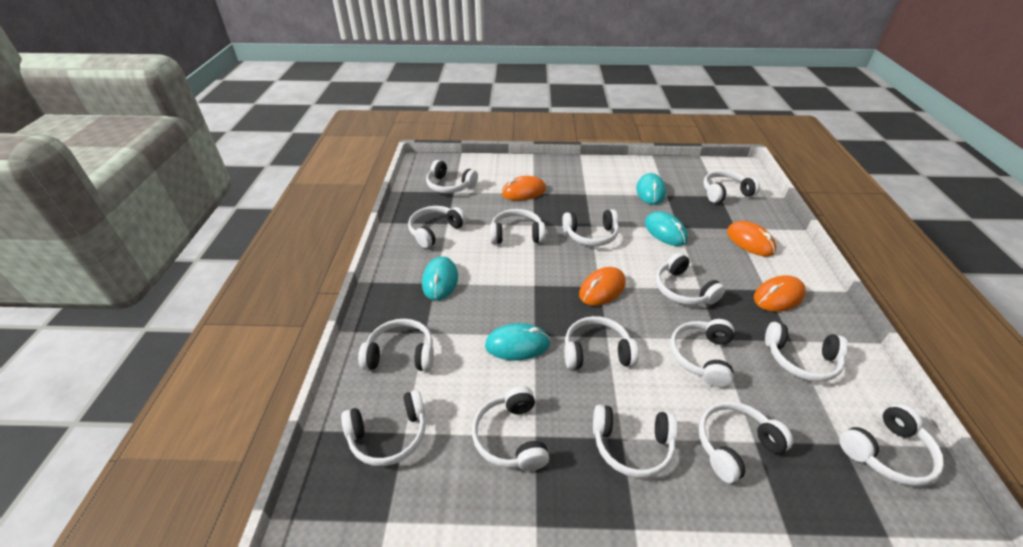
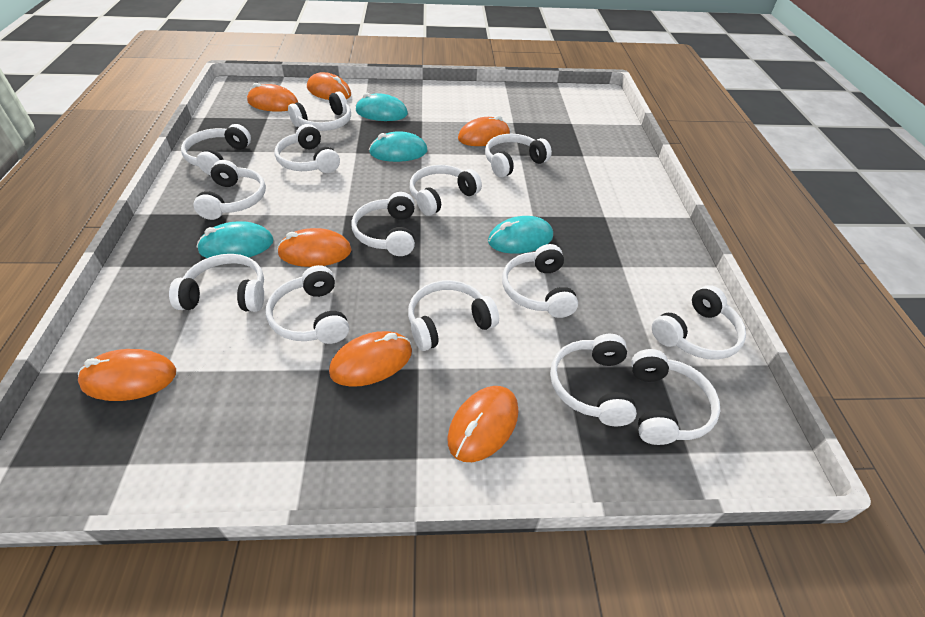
orange mouse: [501,176,546,201] [579,267,626,306] [727,221,776,256] [754,275,806,312] = 4 -> [78,349,176,401] [247,83,298,112] [277,228,352,267] [307,72,351,100] [329,331,412,387] [447,386,519,462] [458,115,510,146] = 7
white headphones: [341,390,426,466] [358,319,434,371] [408,206,467,248] [426,160,478,193] [472,386,549,471] [490,209,545,244] [562,209,619,246] [564,316,639,369] [593,405,678,478] [656,252,725,305] [670,319,734,387] [698,402,793,483] [703,170,760,203] [765,322,848,382] [839,404,944,486] = 15 -> [169,254,264,312] [181,124,251,175] [193,160,266,220] [266,265,349,344] [274,124,340,173] [288,91,351,131] [351,192,415,256] [408,280,499,351] [410,165,482,216] [485,134,552,178] [502,244,578,318] [550,334,637,426] [631,349,720,445] [652,285,746,360] = 14

